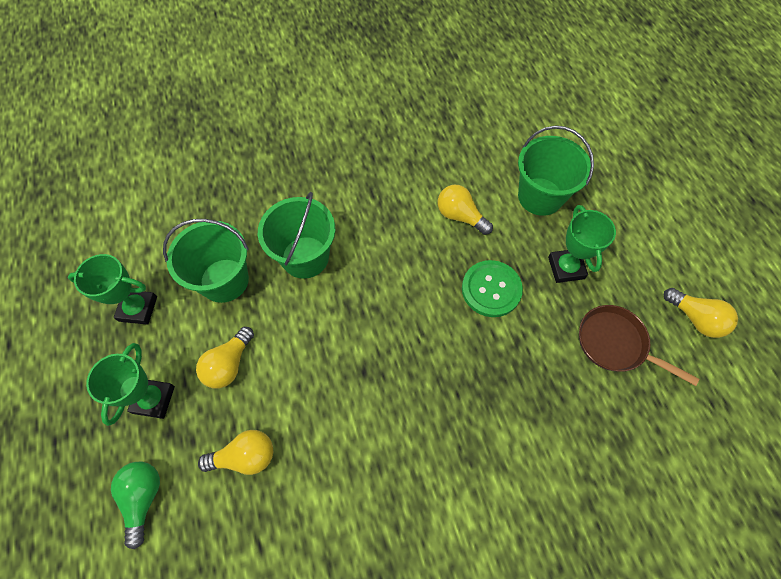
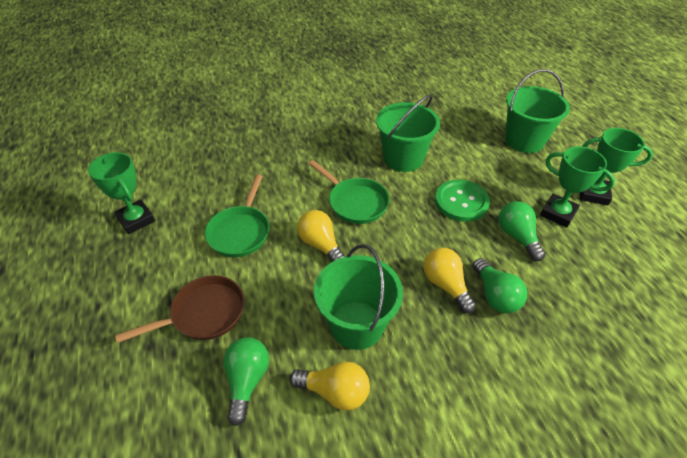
green light bulb: [111,462,160,549] = 1 -> [224,337,269,426] [473,258,527,313] [498,201,545,261] = 3
green pan: none = 0 -> [205,174,269,257] [309,160,389,224] = 2
yellow light bulb: [196,327,254,389] [198,430,273,475] [438,185,493,235] [664,288,738,338] = 4 -> [289,362,370,411] [297,210,346,262] [424,248,476,313] = 3

